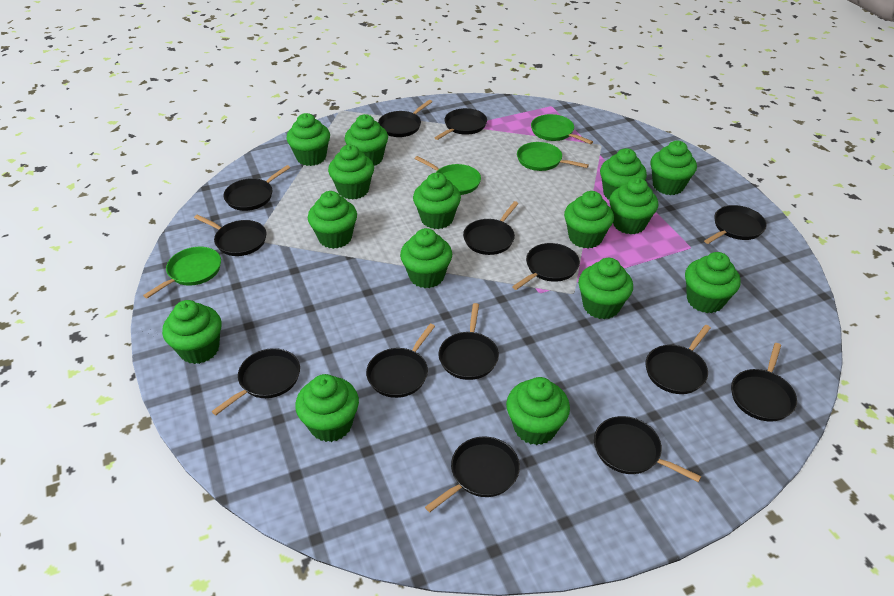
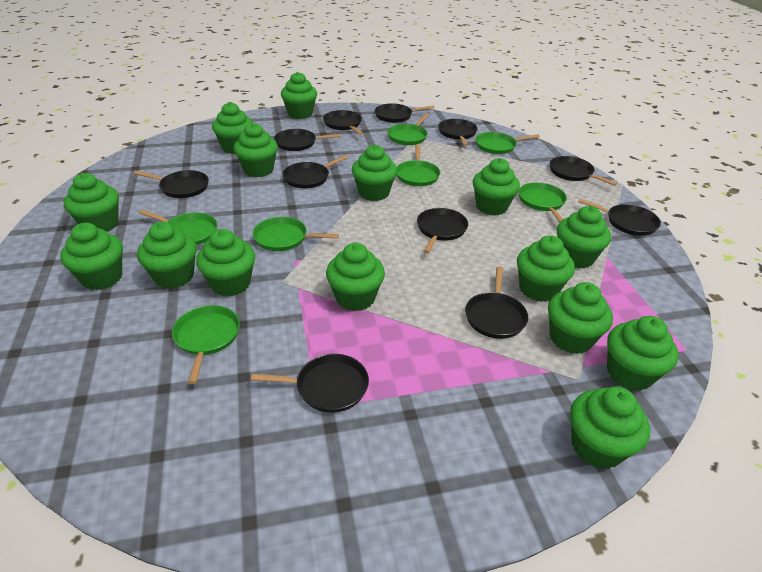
black pan: [194,214,267,256] [211,348,300,415] [223,165,290,211] [366,324,435,398] [378,100,432,137] [425,437,520,512] [435,108,487,140] [438,303,499,380] [463,201,519,255] [512,243,580,290] [594,416,701,482] [645,325,711,394] [704,205,767,244] [731,343,797,422] = 14 -> [134,170,209,198] [251,354,369,413] [274,129,341,151] [283,155,349,188] [323,110,363,135] [375,103,435,123] [417,208,468,253] [438,119,478,146] [465,266,528,339] [550,156,617,186] [578,199,661,236] = 11
green pan: [143,247,221,298] [415,156,481,195] [517,142,589,171] [531,114,593,144] = 4 -> [139,210,217,245] [172,305,240,384] [253,217,339,251] [388,114,429,145] [396,145,440,186] [475,132,540,154] [518,182,567,222] = 7

